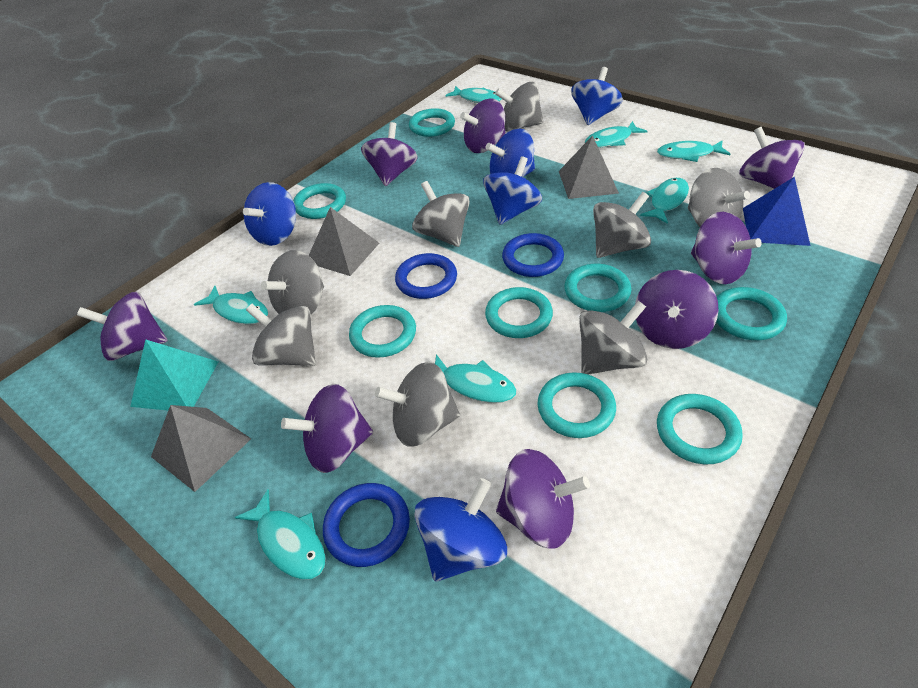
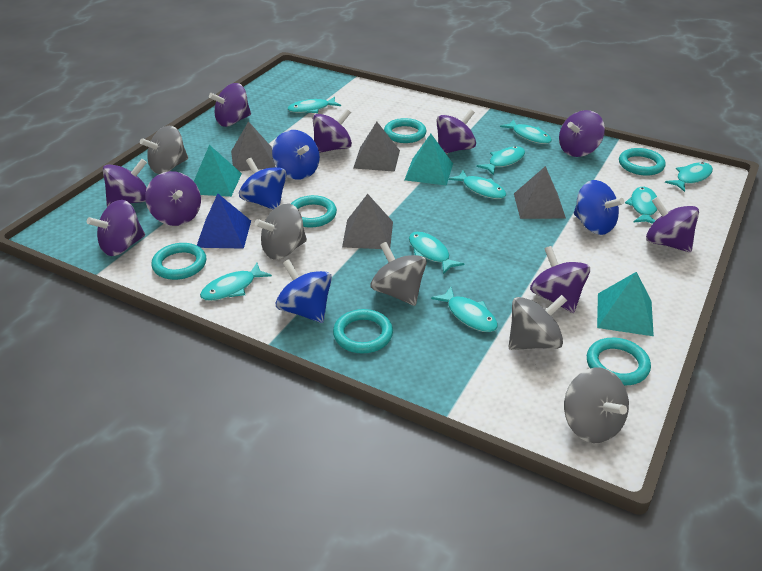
blue ring: [323,483,410,567] [395,253,457,299] [502,233,564,277] = 3 -> none = 0
blue spinning top: [243,182,296,246] [414,478,507,582] [483,156,542,225] [485,129,535,177] [571,67,623,125] = 5 -> [239,158,287,209] [272,130,320,180] [276,259,332,323] [574,180,624,235] = 4
grey pyramid: [151,405,251,492] [309,207,379,276] [559,135,619,199] = 3 -> [231,121,275,171] [342,194,393,249] [354,122,400,172] [514,166,566,219] = 4
grey spinning top: [246,304,316,366] [261,250,324,315] [375,362,460,447] [412,181,470,247] [495,82,543,132] [579,301,647,375] [593,192,651,258] [688,168,750,227] = 8 -> [140,126,188,174] [255,204,307,259] [371,242,427,306] [508,295,567,350] [564,368,629,443] = 5
purple spinning top: [77,292,168,361] [281,384,373,473] [361,122,418,186] [460,98,506,153] [496,449,590,549] [635,270,719,349] [691,212,762,284] [739,127,805,189] = 8 -> [87,200,145,256] [103,159,147,207] [145,171,201,226] [209,83,251,127] [313,109,352,153] [436,109,476,153] [530,246,590,313] [559,110,605,157] [646,197,699,252] = 9
turquoise fish: [194,286,268,324] [234,489,326,580] [435,354,516,403] [445,86,502,103] [585,121,647,148] [640,178,689,224] [657,140,730,162] = 7 -> [200,263,272,301] [287,97,341,113] [409,232,464,274] [431,287,498,332] [449,170,506,199] [476,146,525,175] [500,119,552,144] [625,187,657,224] [665,162,713,192] = 9
turquoise pyramid: [130,339,218,411] = 1 -> [194,145,242,197] [404,134,453,186] [597,272,654,336] = 3
turquoise ring: [293,183,346,219] [349,305,416,358] [409,108,455,137] [485,287,553,338] [537,372,616,438] [564,264,631,312] [657,394,743,464] [716,287,787,340] = 8 -> [151,243,206,280] [291,195,337,228] [333,309,393,353] [384,118,427,143] [587,338,651,386] [619,148,666,176] = 6

